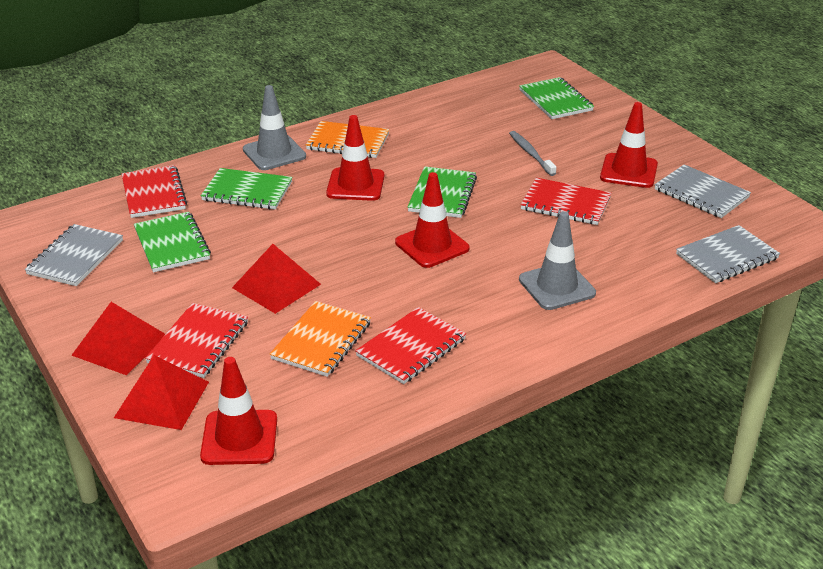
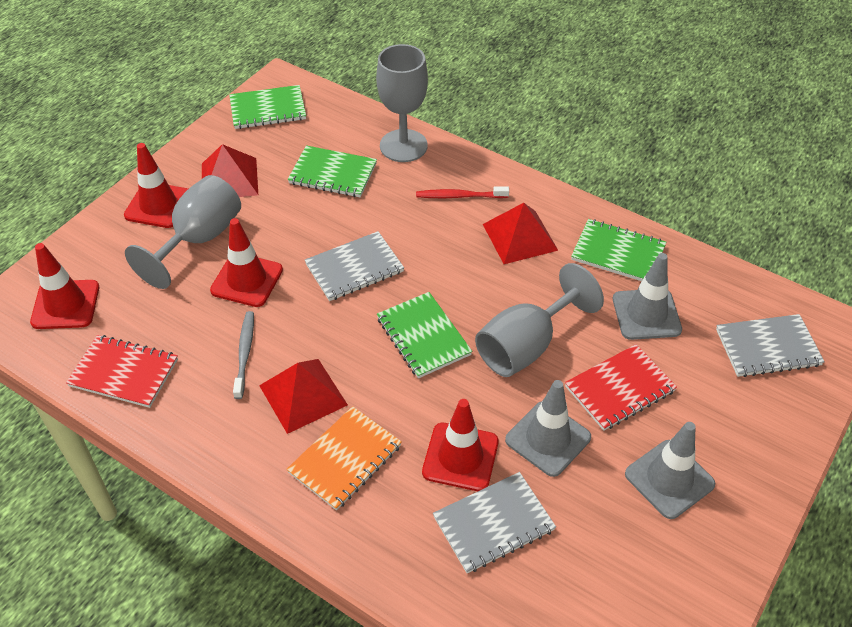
grey goblet: none = 0 -> [125,175,241,289] [376,44,428,162] [475,263,604,377] = 3
grey traffic cone: [243,85,306,170] [519,211,596,310] = 2 -> [505,380,591,477] [613,253,682,340] [625,422,715,519] = 3
orange notebook: [270,301,371,377] [306,121,389,158] = 2 -> [287,406,402,510] = 1
red notebook: [122,165,187,218] [145,303,248,378] [355,307,466,384] [521,178,612,225] = 4 -> [66,335,178,408] [565,344,677,431] = 2
red toothbrush: none = 0 -> [416,186,509,198] = 1

